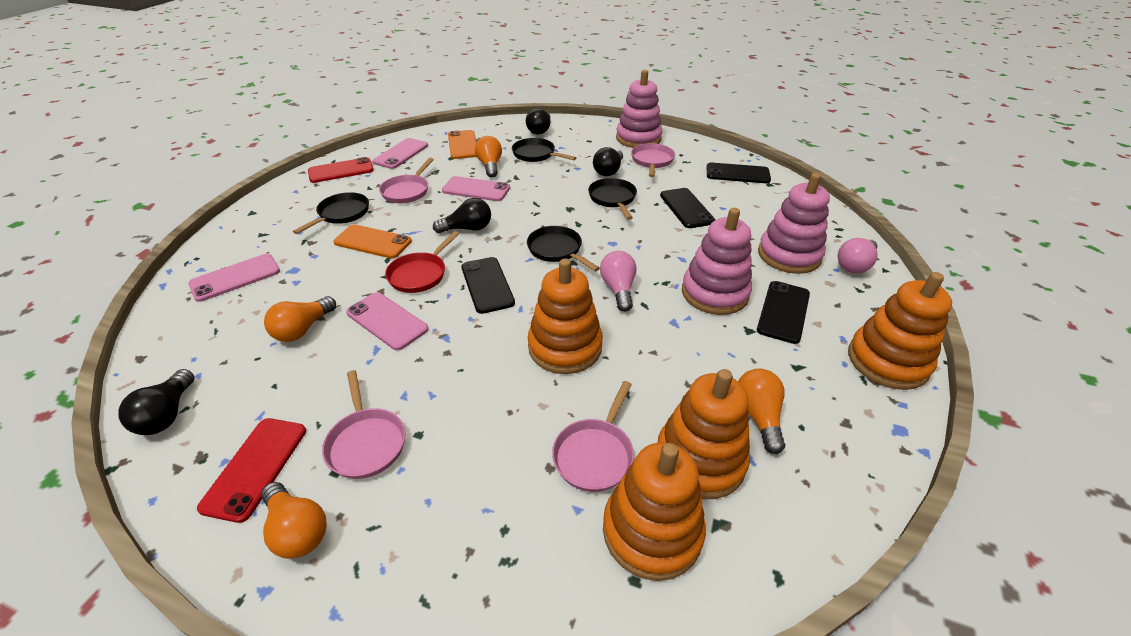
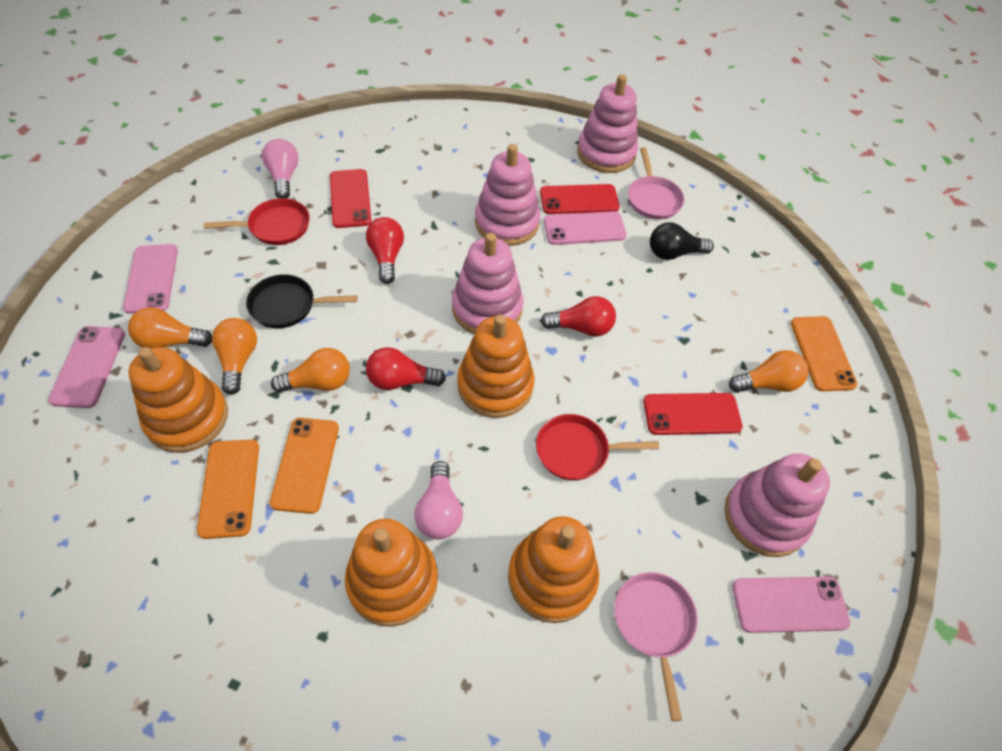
black light bulb: [118,369,194,435] [433,198,491,233] [526,108,550,134] [593,147,623,176] = 4 -> [650,222,714,260] = 1
black pan: [293,192,369,234] [512,138,576,162] [527,226,600,271] [588,178,637,220] = 4 -> [246,274,358,328] = 1
black phone: [461,257,515,314] [660,188,715,228] [706,163,771,183] [757,281,810,344] = 4 -> none = 0
orange phone: [333,224,412,258] [448,130,477,159] = 2 -> [197,439,259,539] [270,418,339,514] [791,316,857,391] = 3
pink pan: [322,370,405,479] [379,158,434,203] [552,381,634,492] [631,143,675,177] = 4 -> [614,572,698,721] [628,147,685,219] = 2
pink stacking toy: [616,70,662,148] [682,208,752,315] [758,173,830,274] = 3 -> [452,233,523,334] [475,144,540,246] [577,74,638,173] [724,453,830,557] = 4
red light bulb: none = 0 -> [366,217,404,284] [366,347,446,390] [540,296,616,337] = 3
red pan: [385,231,459,293] = 1 -> [203,198,310,245] [536,414,659,481] = 2
red phone: [197,418,306,523] [308,157,374,183] = 2 -> [330,169,371,228] [540,184,620,214] [643,393,743,435] = 3

